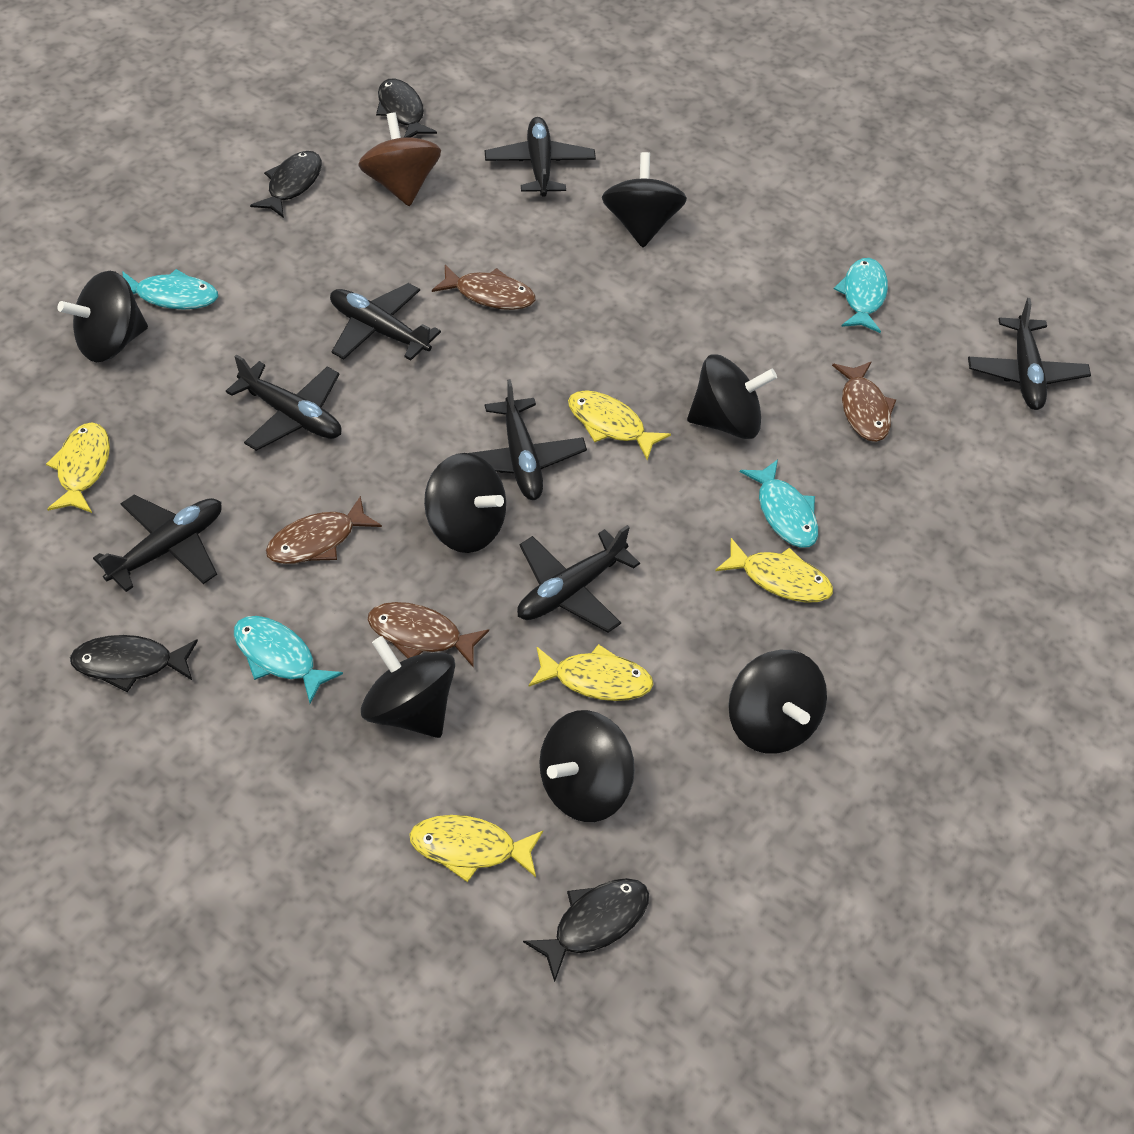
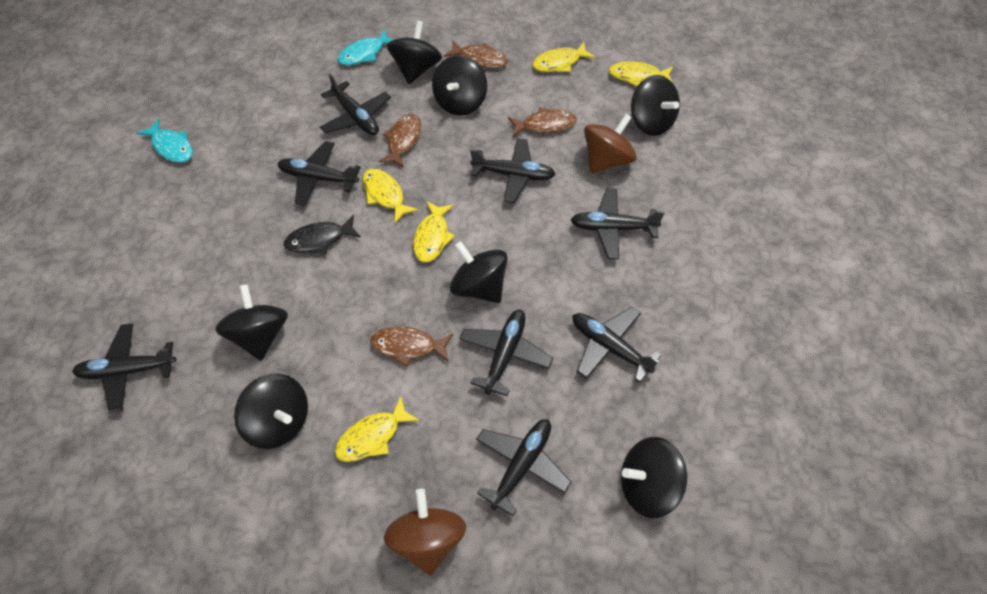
black fish: [70,635,198,692] [250,151,322,218] [376,79,437,138] [523,878,649,982] = 4 -> [284,215,361,254] = 1
black plane: [93,495,222,592] [226,354,342,451] [330,283,441,361] [469,379,587,500] [485,117,596,197] [517,525,640,633] [968,298,1091,410] = 7 -> [72,324,176,412] [278,141,361,206] [320,73,391,135] [459,310,553,396] [470,138,555,203] [476,419,571,516] [571,188,665,259] [572,307,662,383] = 8
brown spinning top: [358,113,441,206] = 1 -> [384,489,466,575] [584,114,637,173] = 2
turquoise fish: [122,269,218,310] [234,616,343,704] [740,459,818,548] [834,258,888,333] = 4 -> [137,119,193,163] [337,30,393,65] = 2

